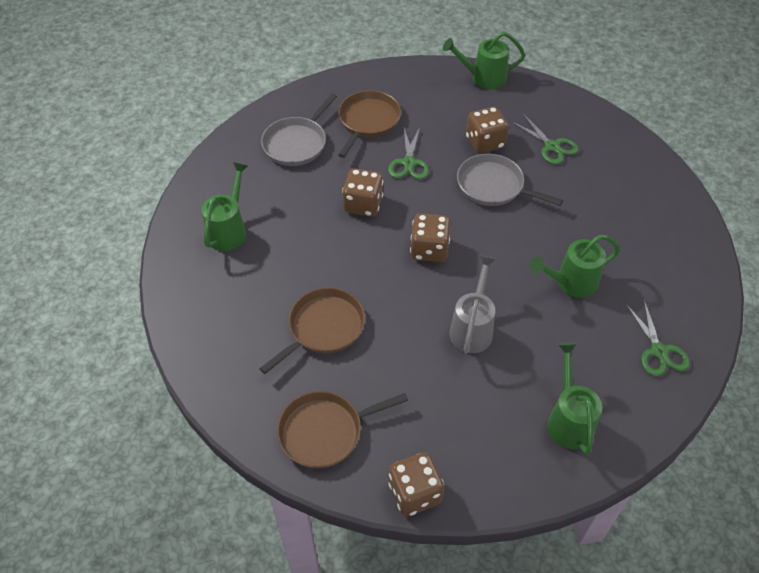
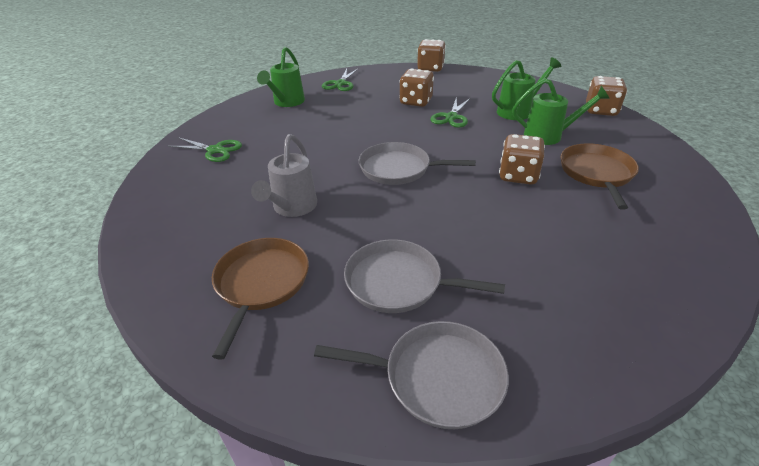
brown pan: [259,288,365,374] [277,391,408,468] [338,90,401,158] = 3 -> [212,238,309,360] [561,144,639,210] = 2
green watering can: [202,162,248,251] [443,32,525,89] [530,234,620,298] [547,342,602,455] = 4 -> [257,47,305,107] [492,57,561,120] [512,79,610,145] = 3
grey pan: [261,94,337,166] [457,154,563,206] = 2 -> [314,321,509,429] [344,239,505,313] [359,142,476,185] = 3

